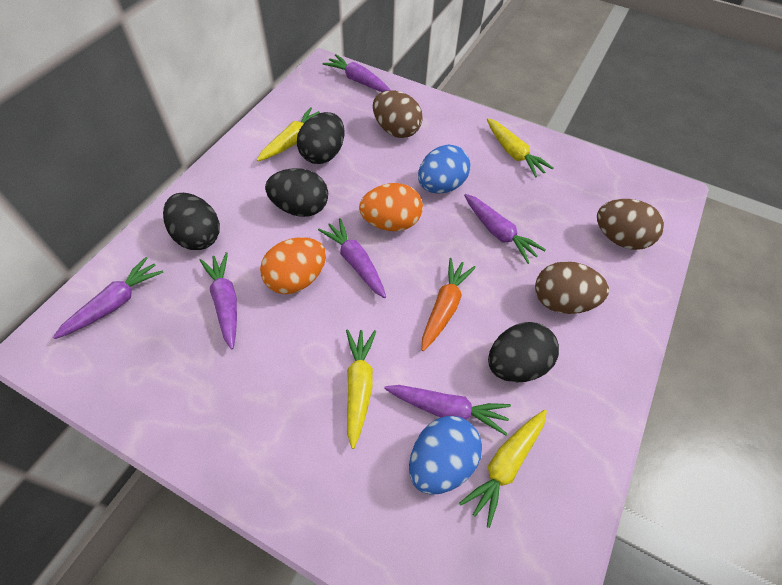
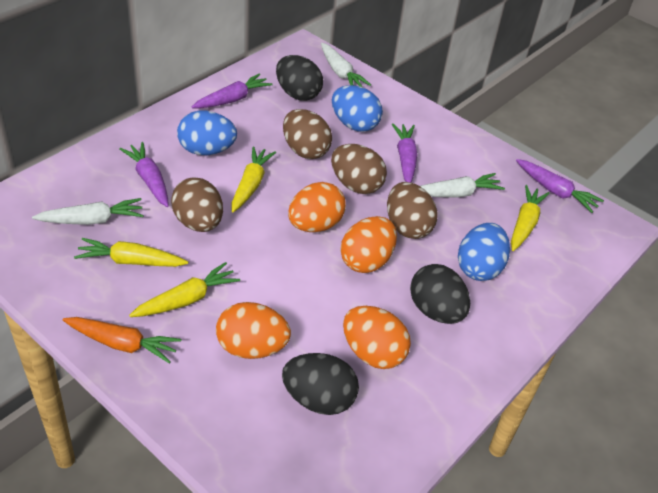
black egg: [163,193,220,250] [265,168,328,217] [297,112,344,164] [488,322,559,382] = 4 -> [276,55,323,101] [282,353,359,415] [410,264,470,324] = 3
blue egg: [409,416,482,495] [418,145,470,194] = 2 -> [177,110,237,155] [332,85,383,132] [458,223,510,281] = 3
brown egg: [373,90,423,138] [535,261,609,314] [597,199,664,250] = 3 -> [171,177,223,232] [283,109,332,159] [331,144,387,194] [387,182,438,239] = 4
orange egg: [260,237,326,294] [359,183,423,231] = 2 -> [216,302,291,359] [288,182,346,232] [341,216,397,273] [343,306,411,369] = 4
purple carrot: [53,257,163,339] [200,252,237,349] [318,218,386,298] [322,54,391,92] [384,385,511,435] [464,194,546,264] = 6 -> [119,142,169,207] [192,73,273,108] [392,124,417,182] [516,159,604,213] = 4
white carrot: none = 0 -> [32,198,144,225] [321,43,371,87] [420,173,505,198] = 3

